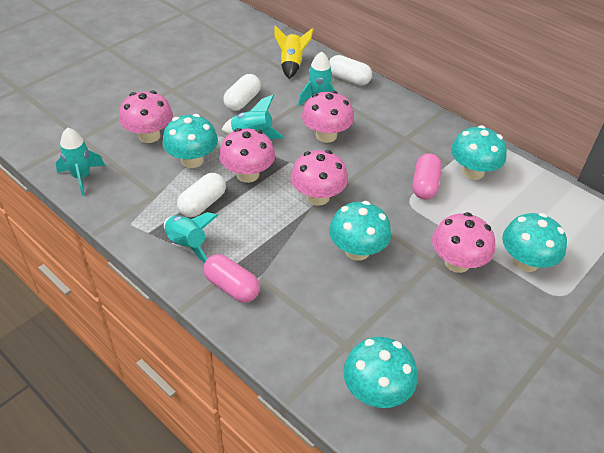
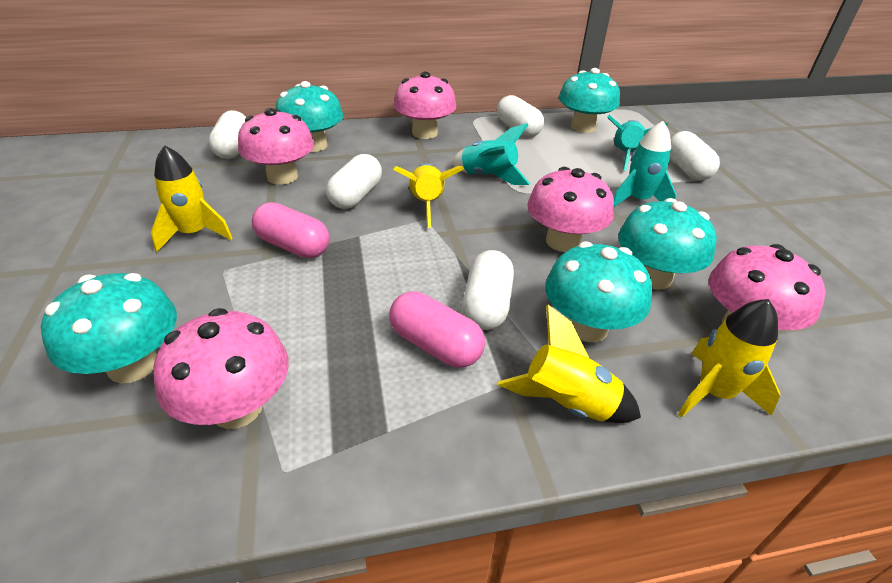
turquoise rocket: [56,128,105,196] [164,212,218,263] [222,95,284,139] [298,51,335,106] = 4 -> [451,123,530,185] [607,115,668,171] [614,121,677,207] = 3
white capsule: [177,173,226,217] [223,74,261,111] [329,55,372,86] = 3 -> [209,110,246,159] [326,154,382,209] [462,250,514,330] [497,95,544,137] [670,131,720,180] = 5
yellow rocket: [274,25,313,79] = 1 -> [151,145,232,252] [393,163,464,228] [498,305,641,423] [678,299,780,418] = 4

